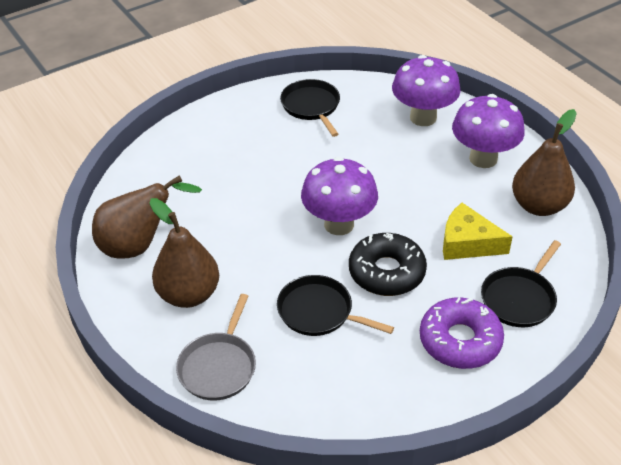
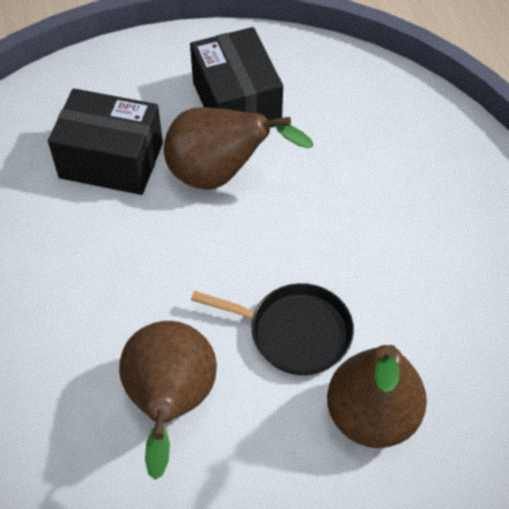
black box: none = 0 -> [48,88,163,195] [190,27,283,127] = 2
black donut: [349,233,427,296] = 1 -> none = 0
black pan: [277,275,394,336] [280,79,340,137] [481,240,561,327] = 3 -> [191,283,354,375] = 1
grey pan: [176,294,256,400] = 1 -> none = 0
purple donut: [420,298,504,369] = 1 -> none = 0
purple mushroom: [301,157,378,235] [392,55,461,126] [452,94,525,168] = 3 -> none = 0
yellow cheese: [443,203,513,260] = 1 -> none = 0

